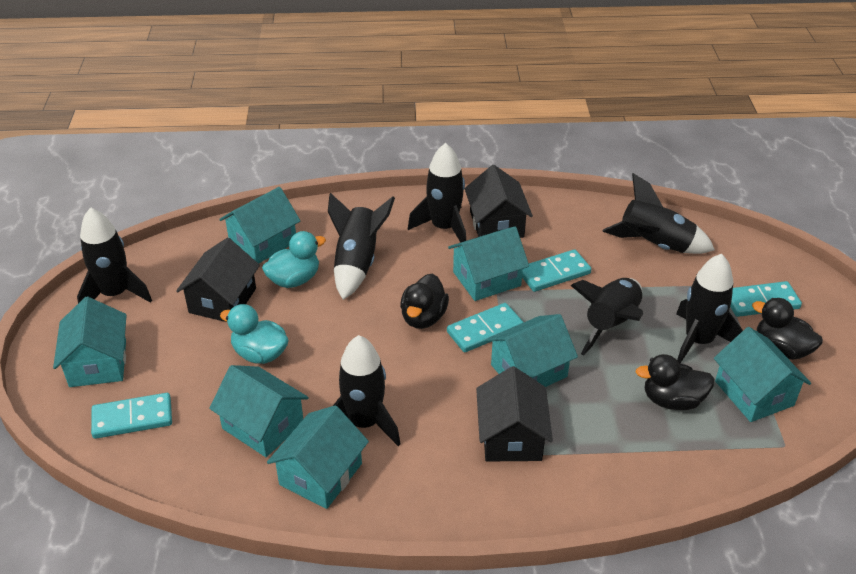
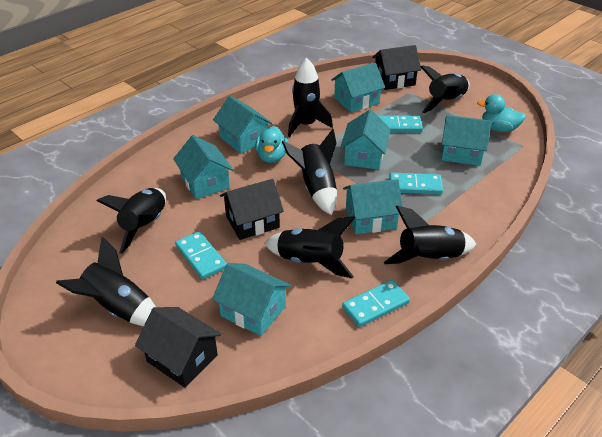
black duck: [400,274,449,329] [635,354,715,410] [752,298,823,360] = 3 -> none = 0

